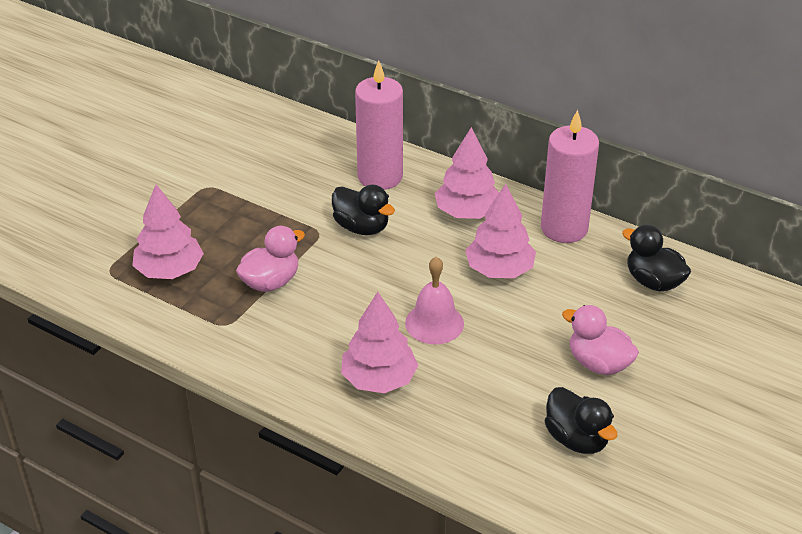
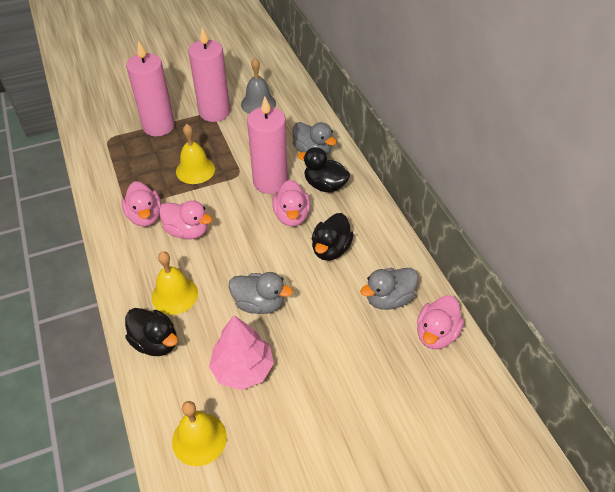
grey bell: none = 0 -> [241,58,276,114] = 1
grey duck: none = 0 -> [229,272,293,314] [292,122,337,155] [360,268,418,310] = 3
pink bell: [405,257,464,344] = 1 -> none = 0
pink candle: [355,60,403,190] [541,110,599,243] = 2 -> [126,40,175,136] [188,27,230,122] [247,97,288,194] = 3
pink duck: [236,226,305,292] [562,305,639,375] = 2 -> [121,181,161,227] [159,200,212,239] [272,180,310,226] [417,295,464,349] = 4
pink tree: [132,184,204,279] [341,292,418,393] [435,127,500,219] [465,184,536,278] = 4 -> [209,315,274,390] = 1
yellow bell: none = 0 -> [152,251,198,315] [172,401,227,466] [176,124,215,184] = 3

